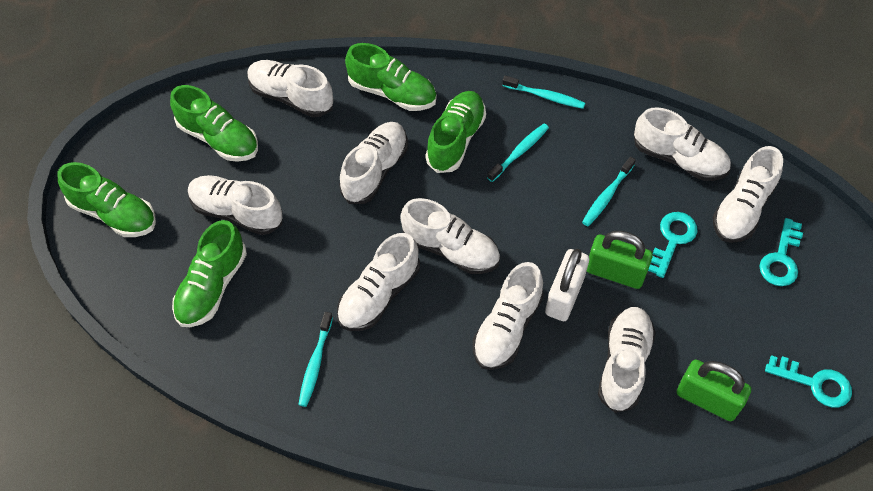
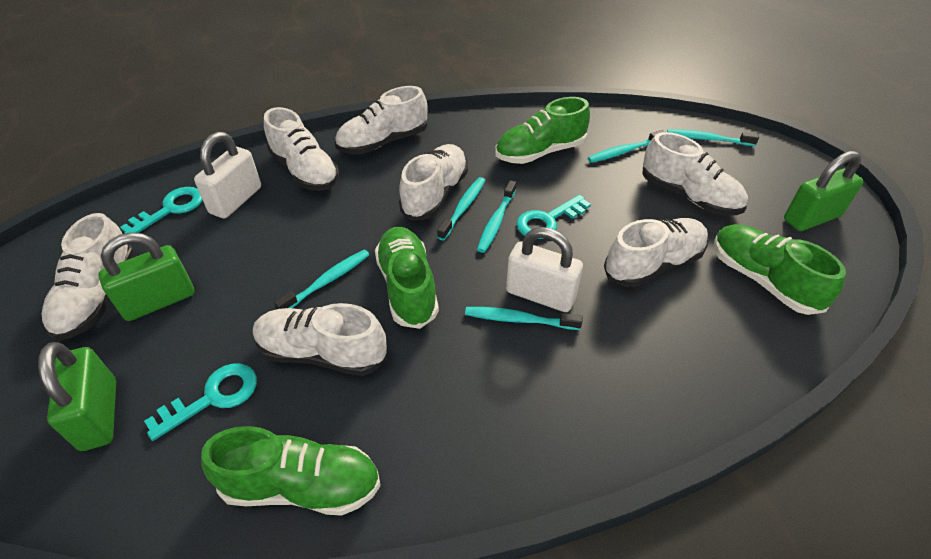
green padlock: [587,231,653,289] [677,360,751,421] = 2 -> [38,342,116,451] [98,232,194,321] [784,151,864,231] = 3
green shoe: [58,162,156,237] [170,85,258,162] [172,220,247,327] [345,43,437,111] [425,91,486,173] = 5 -> [201,426,381,516] [375,227,439,329] [495,97,590,164] [714,224,846,315] = 4
turquoise toothbrush: [298,312,333,407] [487,124,549,182] [502,76,585,109] [582,157,636,226] = 4 -> [274,250,370,309] [437,177,486,240] [465,307,583,330] [477,180,516,253] [588,130,665,163] [667,129,759,146] = 6
white padlock: [545,249,589,321] = 1 -> [194,132,261,219] [506,227,583,312] = 2
white shoe: [188,175,282,235] [247,60,333,117] [337,233,420,331] [339,122,408,204] [400,198,500,274] [473,262,544,370] [598,307,656,413] [634,107,731,181] [713,146,783,243] = 9 -> [42,213,135,341] [253,303,387,376] [264,107,339,191] [335,86,428,154] [399,144,468,220] [604,218,708,287] [642,132,748,215] = 7

